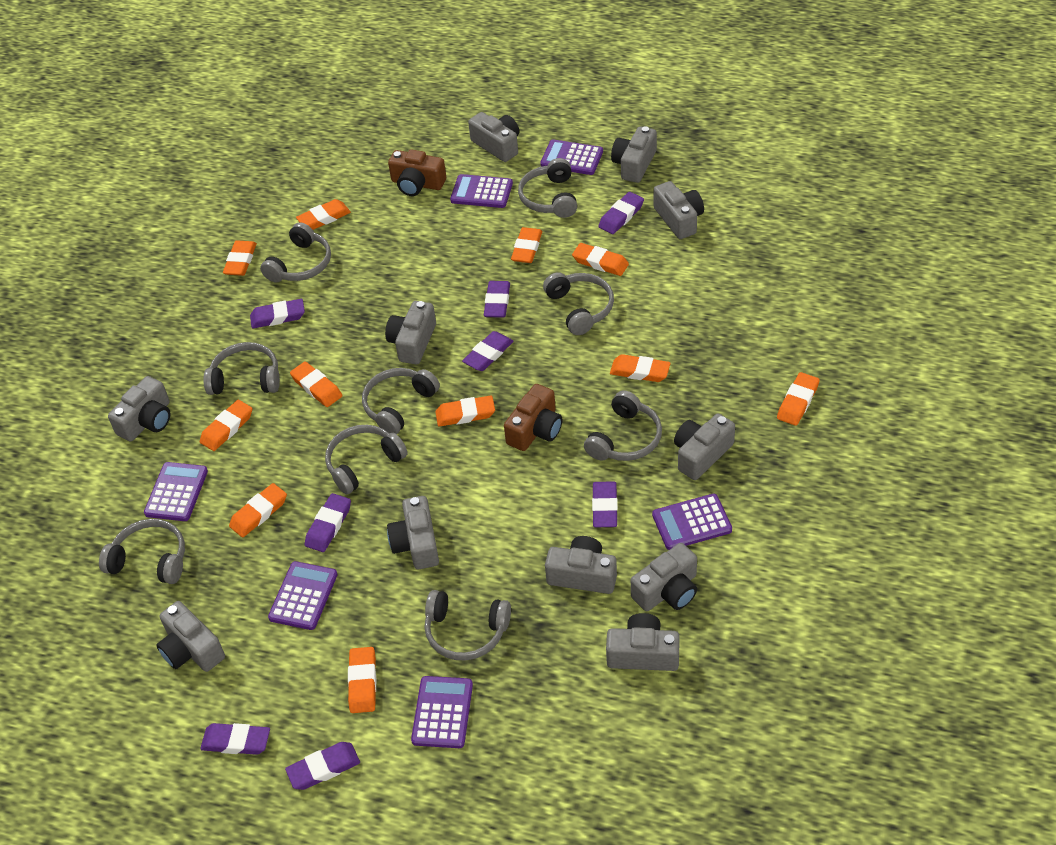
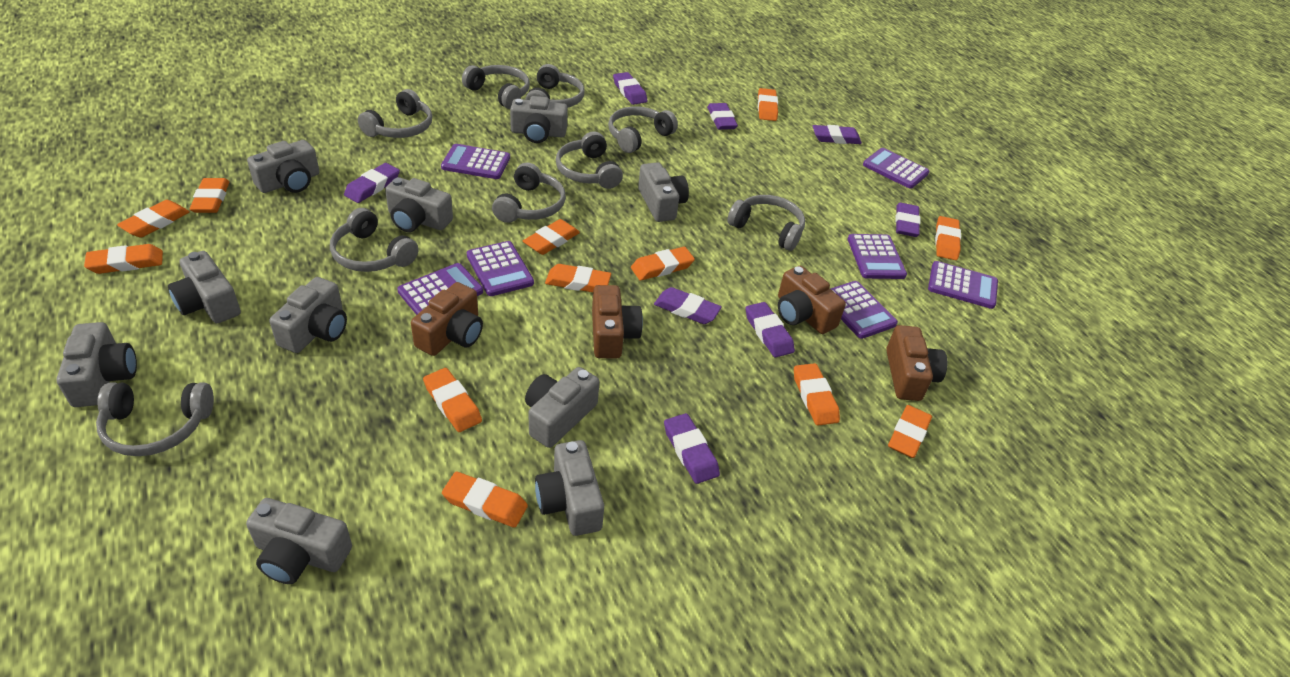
brown camera: [388,149,446,196] [504,384,562,451] = 2 -> [411,282,483,356] [592,285,643,358] [778,266,846,334] [886,325,947,401] = 4
grey camera: [108,376,170,442] [156,601,225,672] [385,301,436,364] [387,496,439,569] [468,112,519,162] [545,536,617,594] [606,613,680,671] [611,126,657,183] [631,543,697,611] [653,181,704,239] [674,413,735,480] = 11 -> [56,322,137,407] [168,251,241,323] [246,498,352,584] [247,140,320,193] [269,277,347,353] [385,177,453,232] [510,96,568,143] [525,367,599,448] [535,440,604,536] [638,162,689,222] = 10
orange eraser: [200,400,252,451] [223,240,257,276] [229,483,287,537] [290,361,342,407] [296,199,351,230] [348,647,376,713] [435,395,495,427] [511,227,542,263] [572,243,629,276] [610,354,671,382] [777,372,820,426] = 11 -> [84,244,163,274] [117,200,190,238] [189,178,230,213] [423,368,482,432] [442,472,528,528] [523,219,580,255] [545,264,611,292] [631,247,695,281] [758,88,778,121] [794,363,840,426] [888,405,932,458] [935,216,961,260] = 12
purple calculator: [144,462,208,521] [268,561,338,630] [411,676,473,748] [450,174,513,208] [540,139,603,175] [652,494,732,550] = 6 -> [397,263,483,315] [441,144,510,179] [467,241,534,296] [831,281,898,339] [848,234,907,279] [863,148,929,189] [928,261,998,309] = 7

